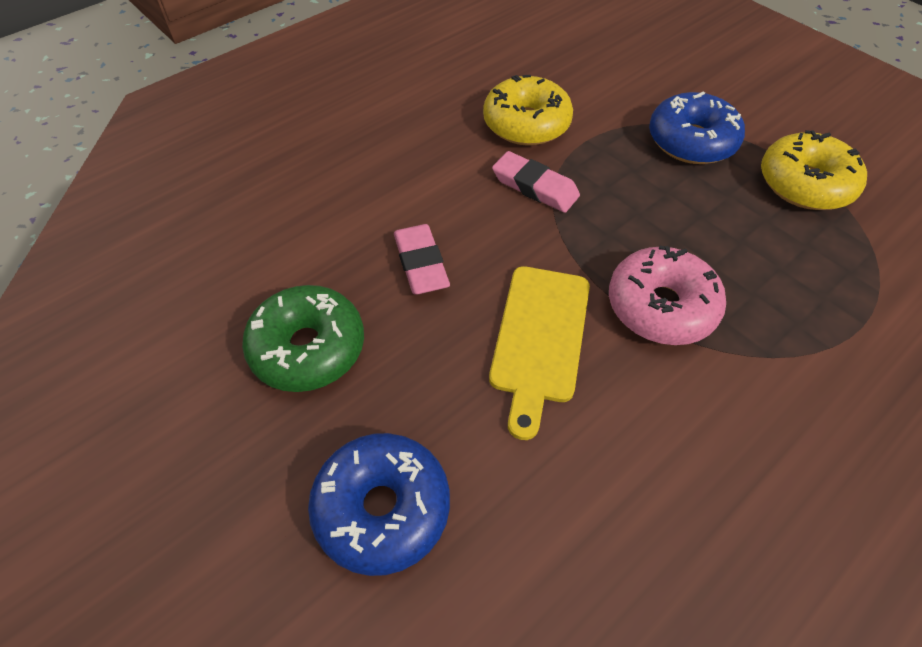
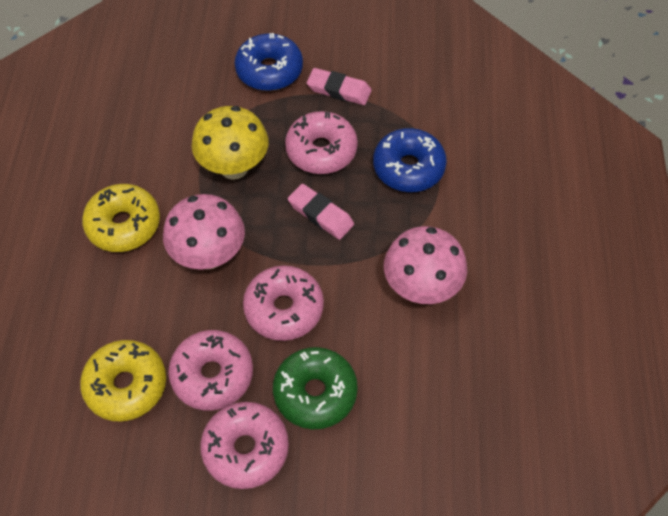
pink donut: [609,246,726,345] = 1 -> [168,330,253,411] [200,402,289,489] [243,265,324,341] [285,111,358,174] = 4
pink mushroom: none = 0 -> [163,194,245,270] [384,226,467,304] = 2
yellow cutting board: [489,266,590,440] = 1 -> none = 0
yellow mushroom: none = 0 -> [192,106,269,180] = 1

